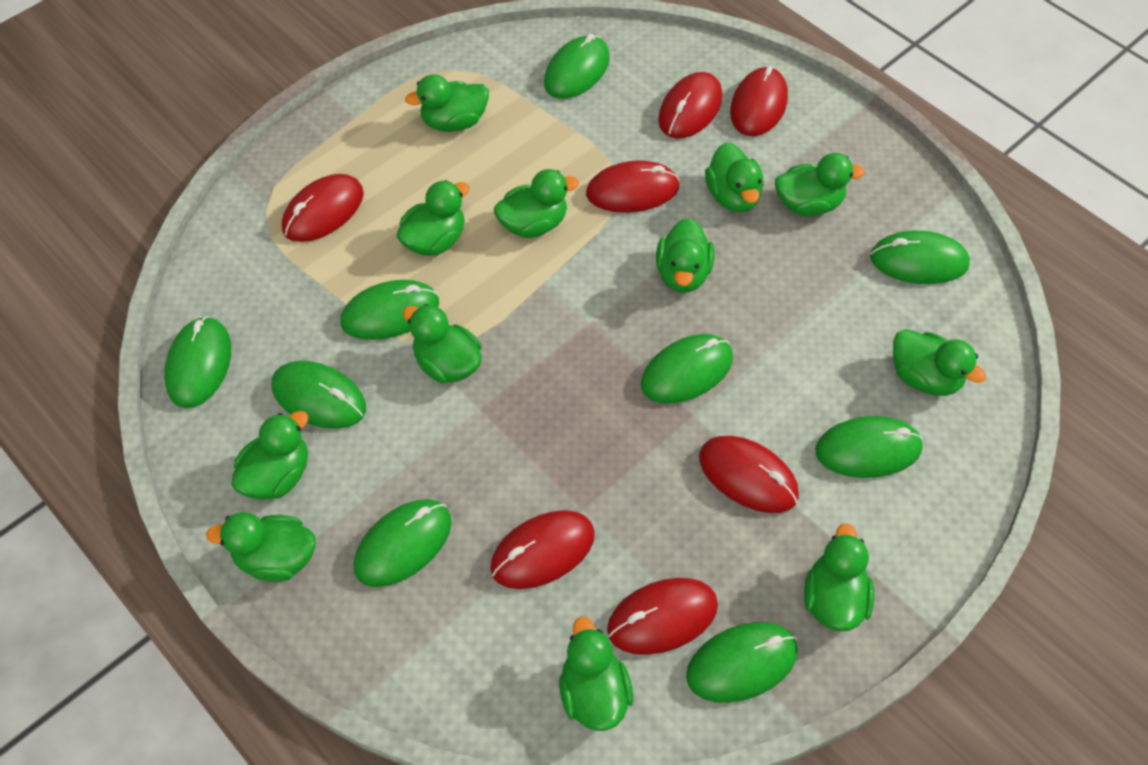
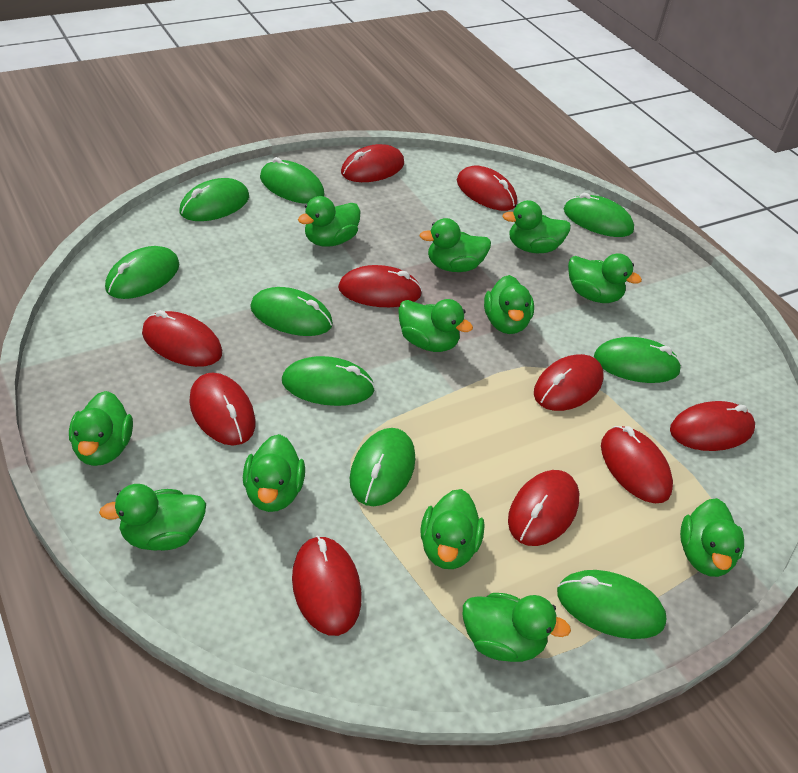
red mouse: [282,174,364,242] [490,510,595,589] [586,160,680,213] [607,578,718,655] [658,72,722,139] [699,436,799,513] [730,66,788,136] = 7 -> [142,310,222,367] [189,372,256,446] [292,535,362,636] [338,265,422,307] [341,144,404,182] [457,166,517,211] [508,470,579,546] [534,354,604,411] [601,426,673,503] [670,401,755,451] = 10

